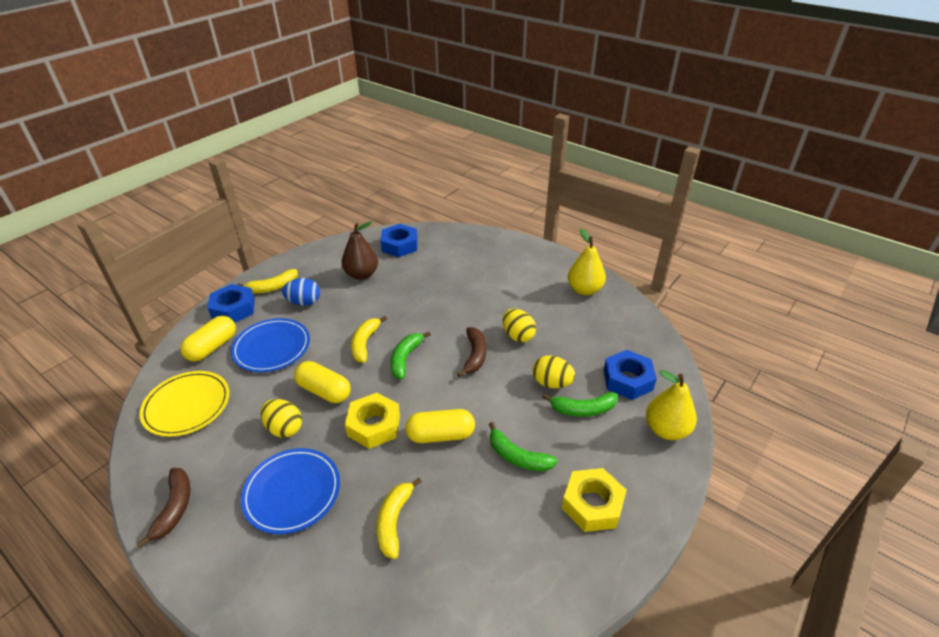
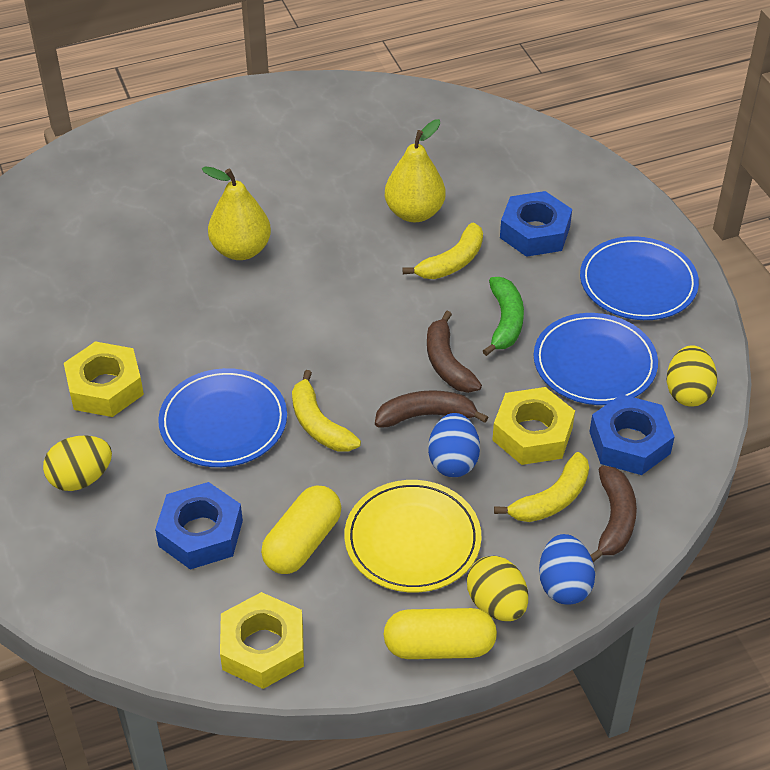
blue egg: [282,278,320,306] = 1 -> [428,413,480,477] [539,534,595,605] = 2
blue plate: [231,318,310,372] [241,448,340,534] = 2 -> [158,368,287,467] [534,313,658,405] [580,236,699,320] = 3
brown banana: [137,468,190,548] [457,327,486,377] = 2 -> [375,390,488,428] [427,311,482,393] [590,466,637,562] = 3
brown pear: [342,221,378,280] = 1 -> none = 0
green banana: [390,332,431,380] [489,422,558,471] [542,392,617,417] = 3 -> [483,277,524,356] = 1
yellow capsule: [180,316,236,362] [294,361,351,403] [405,409,475,443] = 3 -> [261,485,341,574] [384,608,497,659] = 2
yellow nut: [345,393,400,449] [562,468,627,532] = 2 -> [64,341,144,417] [220,592,304,689] [492,387,575,465] = 3

